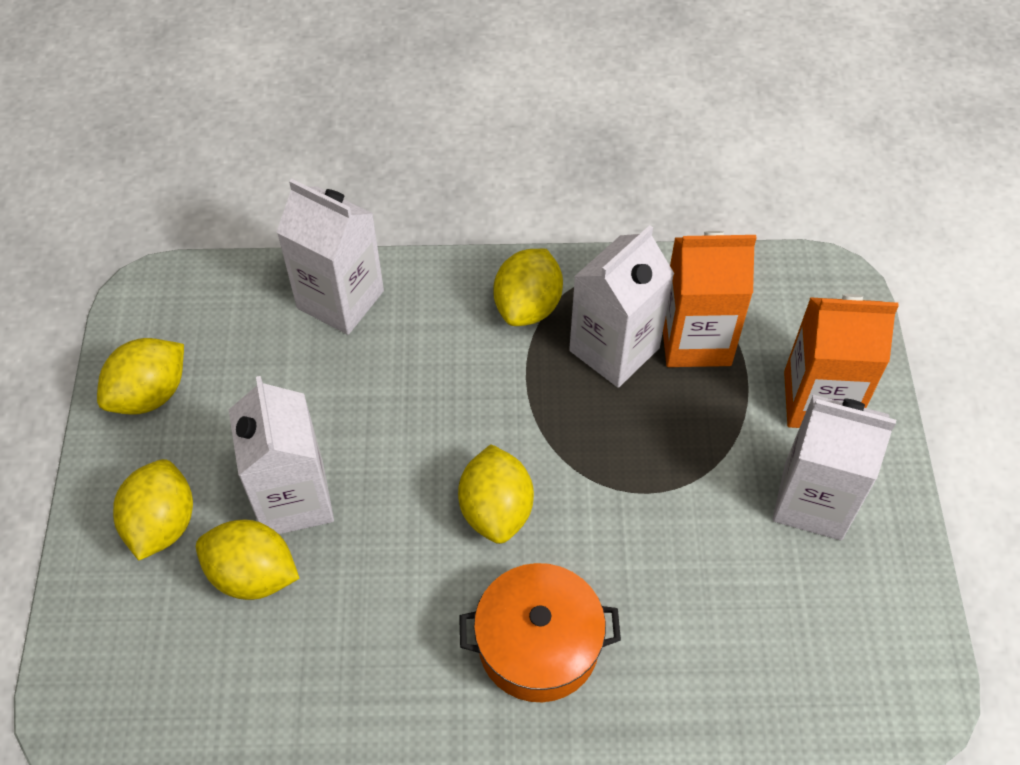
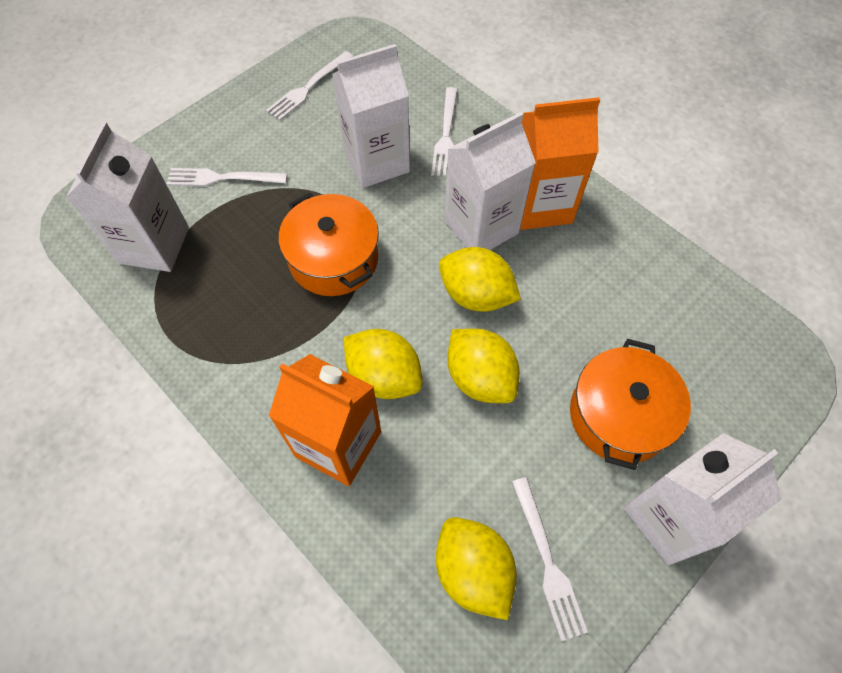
orange pot: [459,563,621,702] = 1 -> [279,193,379,296] [570,339,691,470] = 2
white fork: none = 0 -> [167,168,287,186] [266,51,353,121] [431,87,458,177] [512,477,588,641] = 4
yellow lemon: [97,338,184,415] [113,459,193,560] [196,520,300,600] [458,444,534,544] [493,249,563,326] = 5 -> [344,329,423,399] [436,517,517,620] [439,247,521,312] [447,329,520,403] = 4

